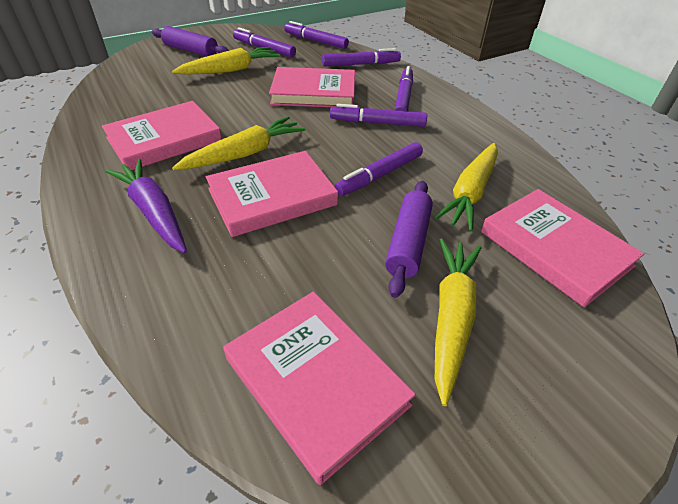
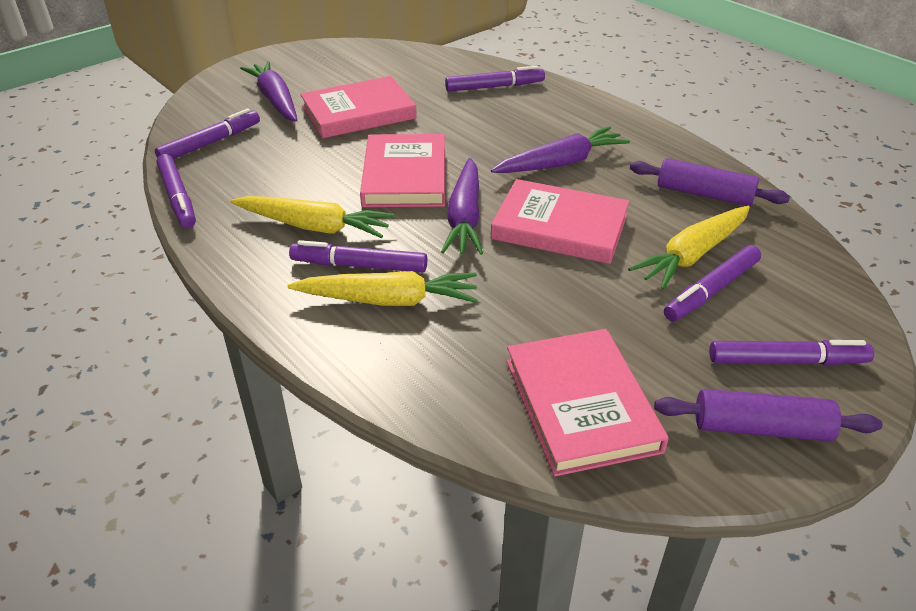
pink book: [102,101,222,170] [206,151,338,237] [223,292,416,485] [269,67,355,107] [481,189,644,307] = 5 -> [300,76,417,138] [360,134,445,207] [491,179,630,264] [506,329,669,476] = 4
purple carrot: [105,159,187,253] = 1 -> [240,61,297,122] [441,158,483,255] [491,126,630,173] = 3
yellow carrot: [172,47,280,75] [172,116,305,170] [434,143,498,231] [435,238,482,406] = 4 -> [231,196,394,238] [288,271,477,306] [628,206,750,290] = 3

